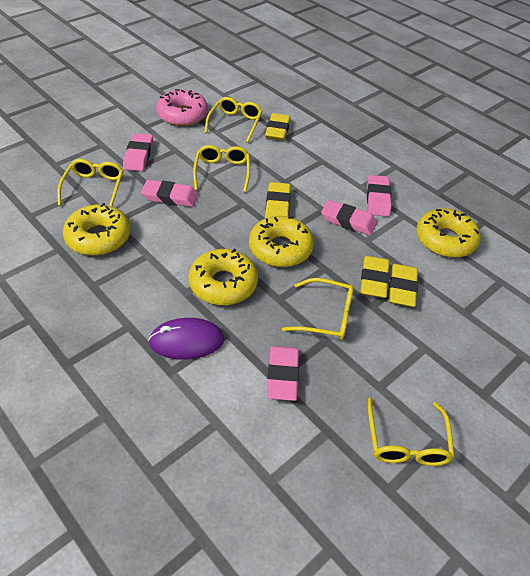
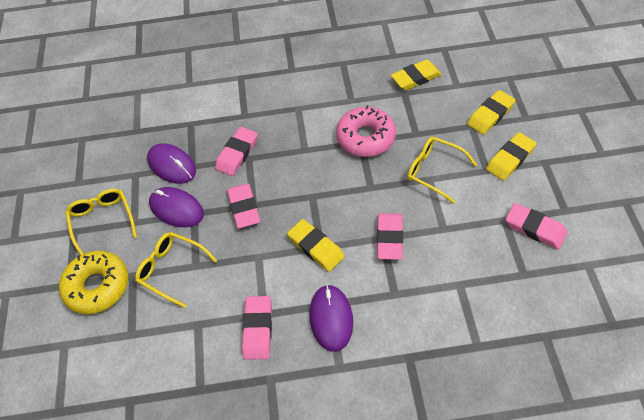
purple mouse: [148,318,224,360] = 1 -> [147,143,196,184] [149,187,204,227] [310,285,353,352] = 3
yellow donut: [63,203,130,256] [188,248,258,305] [249,216,314,267] [416,208,481,258] = 4 -> [59,251,128,314] = 1
yellow glasses: [57,159,124,206] [193,145,250,193] [204,97,263,143] [282,278,354,340] [368,397,455,466] = 5 -> [65,189,137,255] [135,232,217,308] [407,137,477,204] = 3

